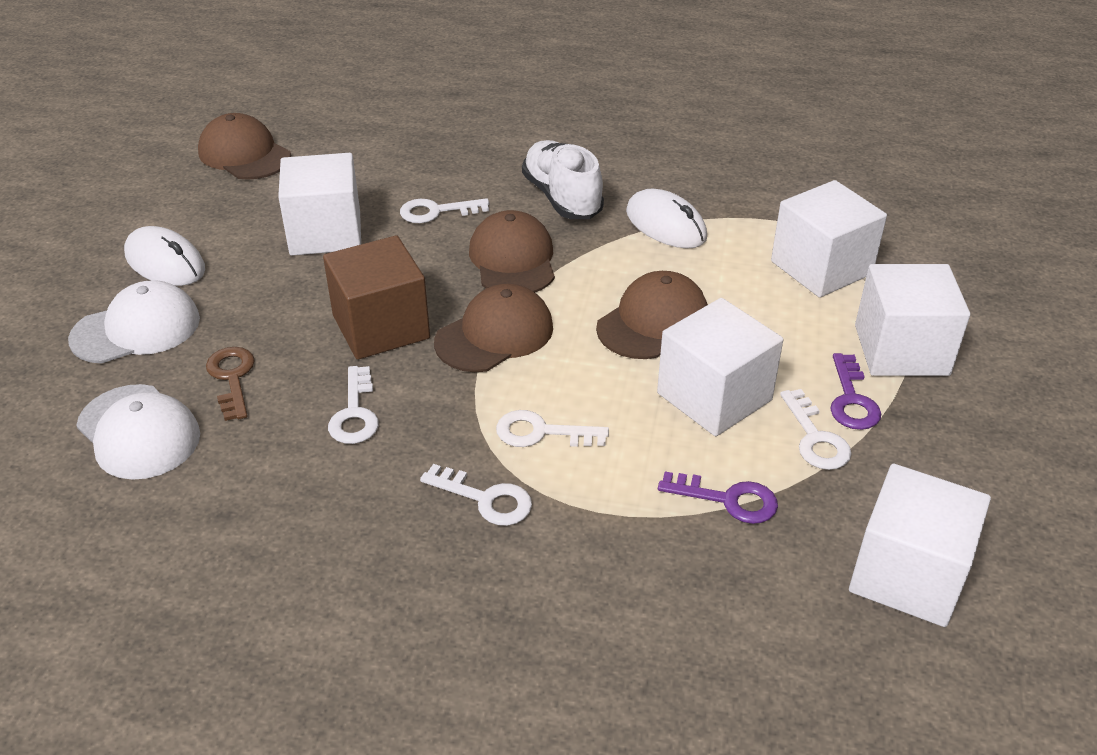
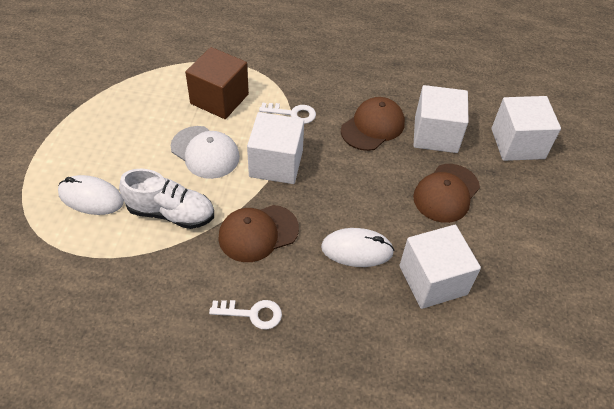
brown cap: [198,113,291,180] [434,284,553,372] [469,210,555,292] [596,271,708,359] = 4 -> [218,205,299,262] [341,97,405,151] [413,164,480,223] = 3
brown key: [206,347,255,421] = 1 -> none = 0
purple key: [658,472,778,524] [830,353,881,430] = 2 -> none = 0
white cap: [68,280,200,364] [76,384,200,480] = 2 -> [171,126,240,179] = 1
white cube: [278,153,361,256] [657,298,783,436] [771,180,887,298] [849,464,991,627] [855,264,970,376] = 5 -> [247,112,304,184] [399,225,481,309] [413,85,468,153] [492,96,561,161] = 4
white key: [328,366,379,444] [400,198,489,223] [420,464,532,526] [496,410,609,447] [780,389,851,470] = 5 -> [209,300,282,330] [259,103,316,124] = 2

